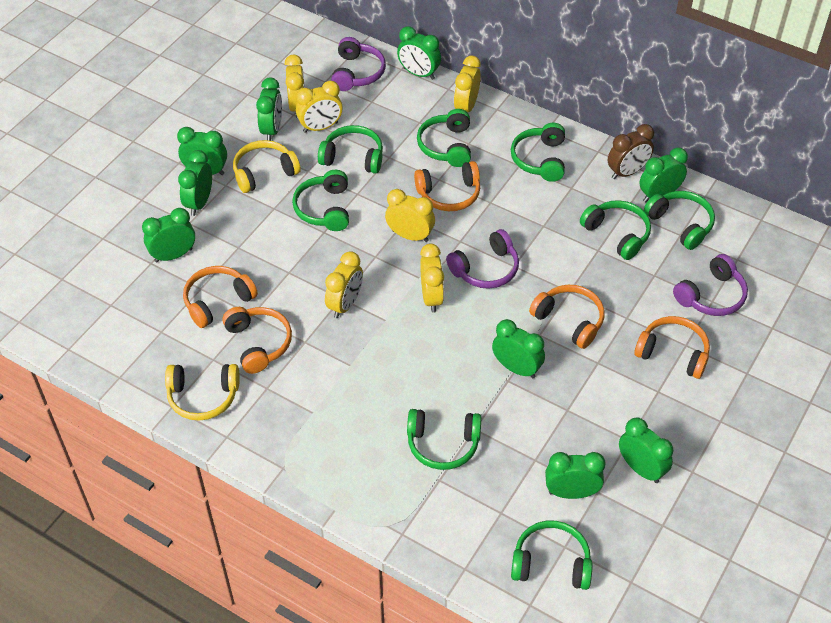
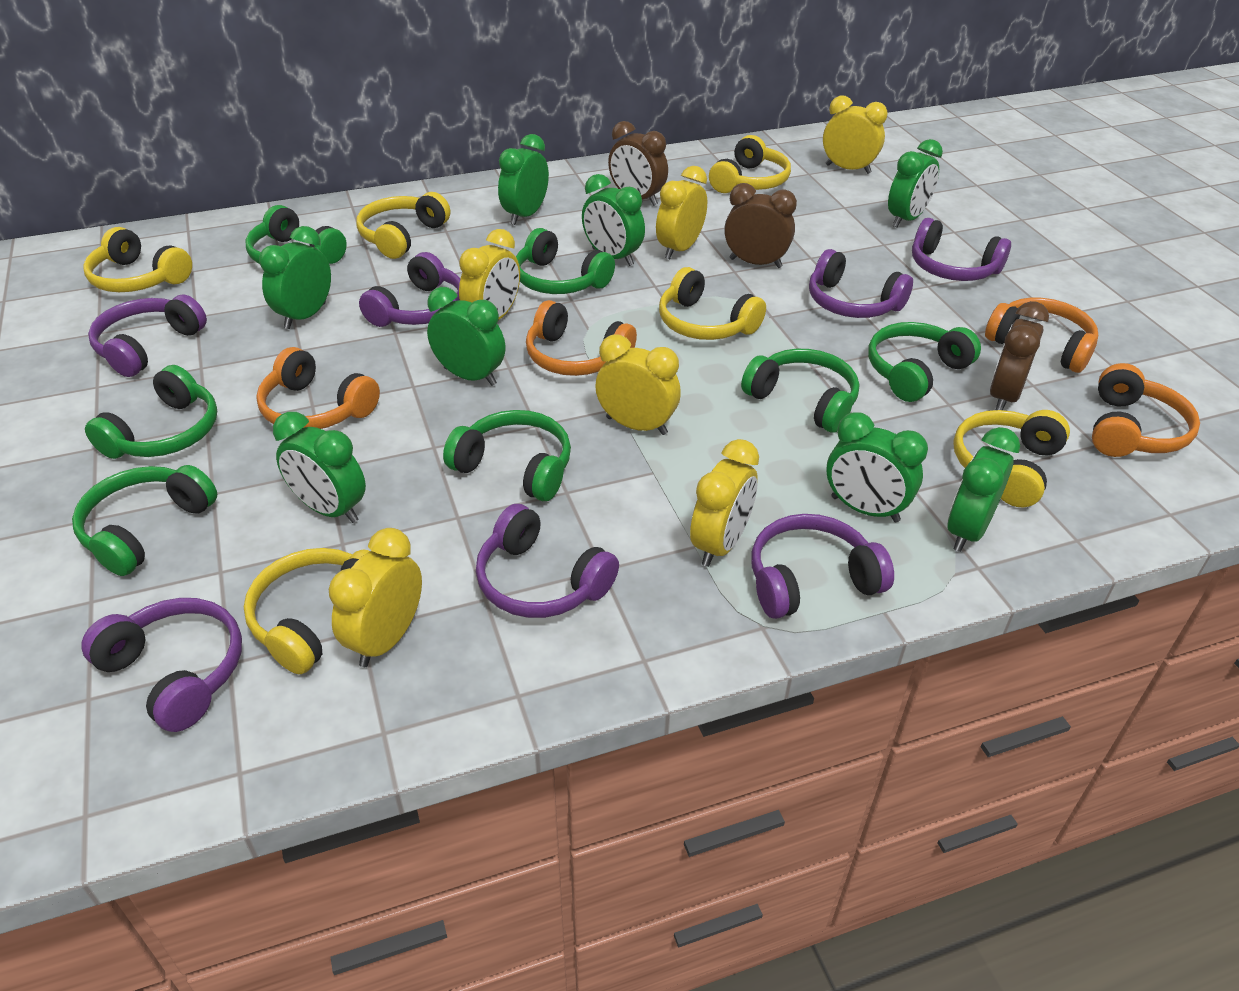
brown clock: [608,124,654,179] = 1 -> [608,121,668,206] [724,183,797,268] [990,301,1049,410] = 3
green clock: [142,208,195,263] [177,127,227,175] [178,150,212,216] [256,78,282,141] [397,26,441,80] [492,319,545,378] [545,452,606,499] [619,418,673,483] [639,147,688,202] = 9 -> [259,226,331,329] [273,412,366,523] [427,287,505,386] [498,134,549,225] [582,174,645,266] [826,412,928,522] [888,139,943,227] [948,427,1020,552] = 8
green headphones: [292,170,349,231] [318,125,383,174] [407,409,482,470] [417,109,471,167] [511,123,565,182] [511,521,593,590] [580,200,651,260] [644,191,715,250] = 8 -> [72,465,217,576] [85,365,217,459] [246,205,347,264] [443,410,571,501] [516,228,615,294] [741,349,859,433] [868,322,981,402] = 7
orange headphones: [183,266,258,328] [222,307,292,374] [414,161,480,211] [529,285,605,349] [634,316,710,379] = 5 -> [256,347,380,429] [526,300,637,376] [985,298,1098,373] [1092,363,1200,457] = 4
purple headphones: [331,37,386,91] [446,229,519,289] [673,254,748,316] = 3 -> [81,598,242,732] [88,294,207,377] [359,252,460,327] [476,504,619,618] [751,514,894,619] [809,249,913,318] [912,218,1011,281] = 7
yellow headphones: [165,364,240,421] [233,140,301,193] = 2 -> [83,227,192,292] [244,548,370,674] [357,192,450,259] [659,267,766,340] [709,135,791,193] [953,410,1070,507] = 6

